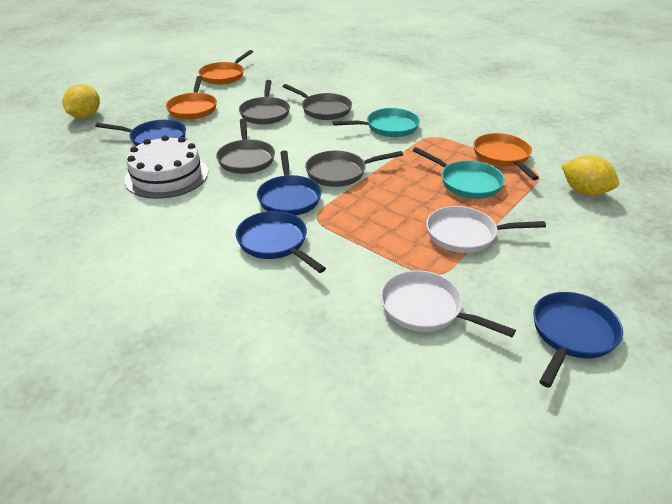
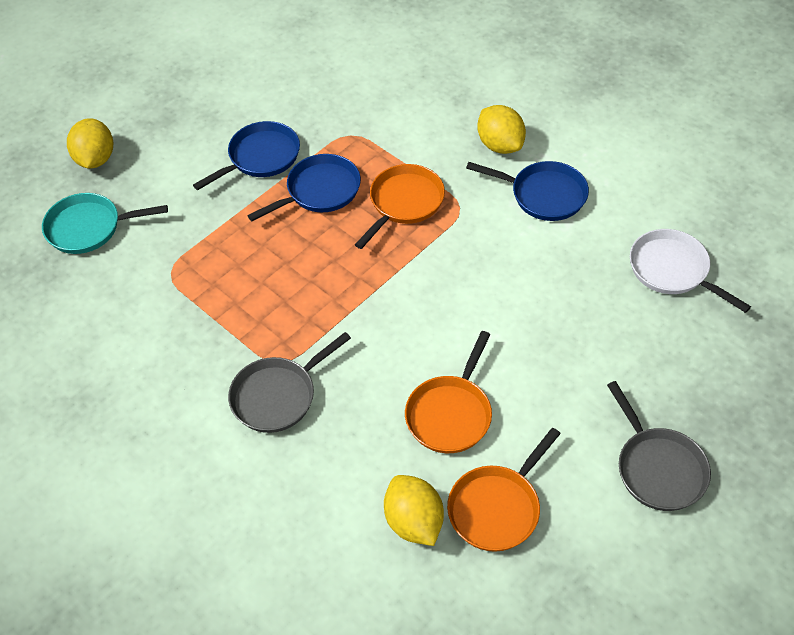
blue pan: [95,120,186,146] [236,211,326,273] [257,151,322,215] [533,292,623,388] = 4 -> [193,121,300,190] [247,154,361,221] [466,161,589,221] = 3
grey pan: [216,119,275,174] [239,80,290,124] [282,84,352,120] [305,151,403,187] = 4 -> [228,332,351,433] [607,381,711,511] = 2
turquoise pan: [333,108,420,137] [413,147,505,199] = 2 -> [42,193,168,254] = 1
white cake: [124,135,208,199] = 1 -> none = 0
white pan: [381,270,516,337] [426,206,546,253] = 2 -> [630,229,751,313] = 1
yellow lemon: [63,84,100,118] [562,155,619,196] = 2 -> [67,118,113,168] [384,475,444,546] [477,105,526,154] = 3

